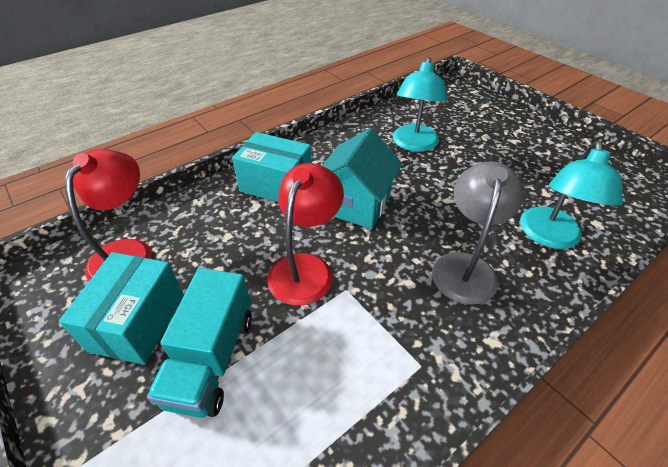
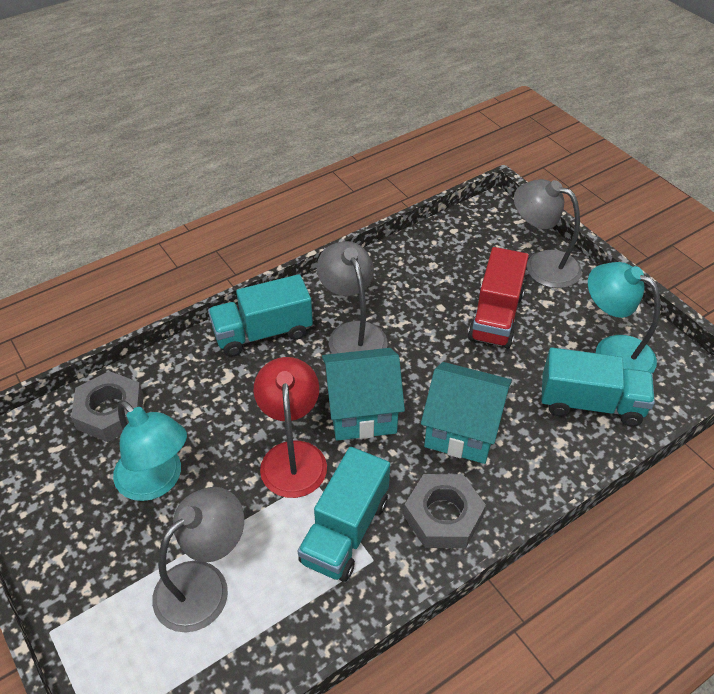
grey lamp: [432,161,523,305] = 1 -> [152,487,244,633] [317,241,387,354] [514,179,582,288] = 3
grey nut: none = 0 -> [71,371,143,442] [404,474,486,548] = 2
red lamp: [65,149,152,281] [267,163,344,306] = 2 -> [254,357,327,498] = 1
red truck: none = 0 -> [468,247,529,348] = 1
turquoise box: [59,252,184,365] [232,132,311,202] = 2 -> none = 0
turquoise house: [322,128,402,229] = 1 -> [322,348,405,441] [421,362,512,464] = 2
turquoise truck: [147,268,252,418] = 1 -> [208,274,313,357] [298,447,390,582] [542,348,655,427] = 3

